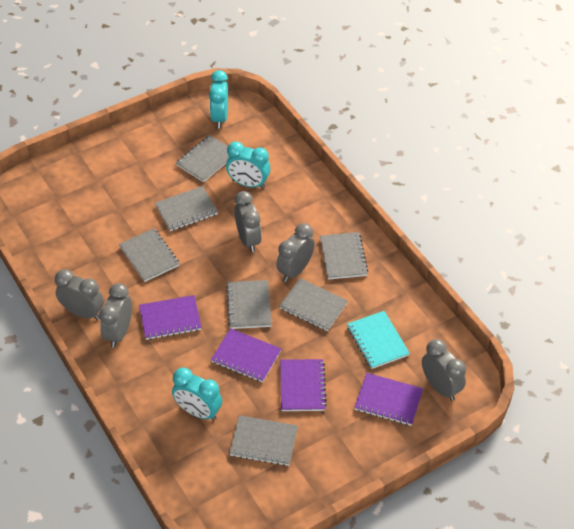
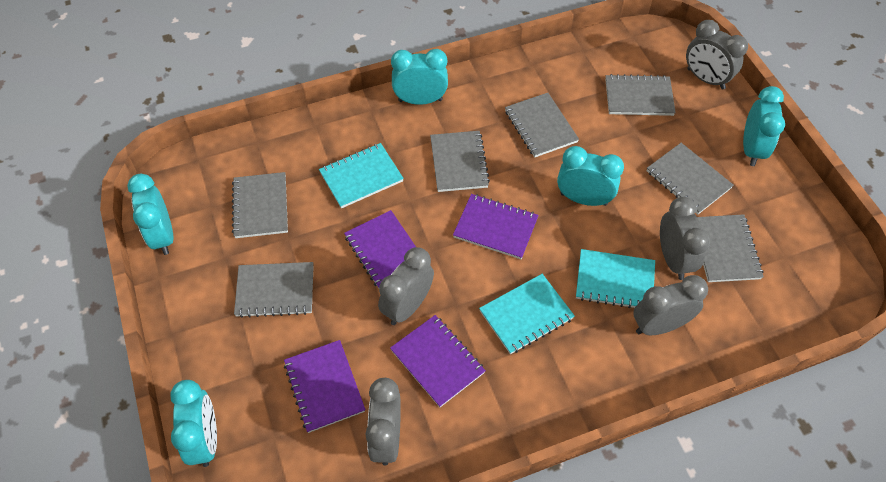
turquoise clock: [172,367,222,420] [209,70,228,128] [226,141,270,188] = 3 -> [127,174,173,255] [170,380,217,467] [391,49,448,105] [557,146,624,206] [743,86,785,166] = 5
turquoise notebook: [347,311,410,369] = 1 -> [319,143,404,208] [479,274,575,354] [576,249,655,308] = 3

